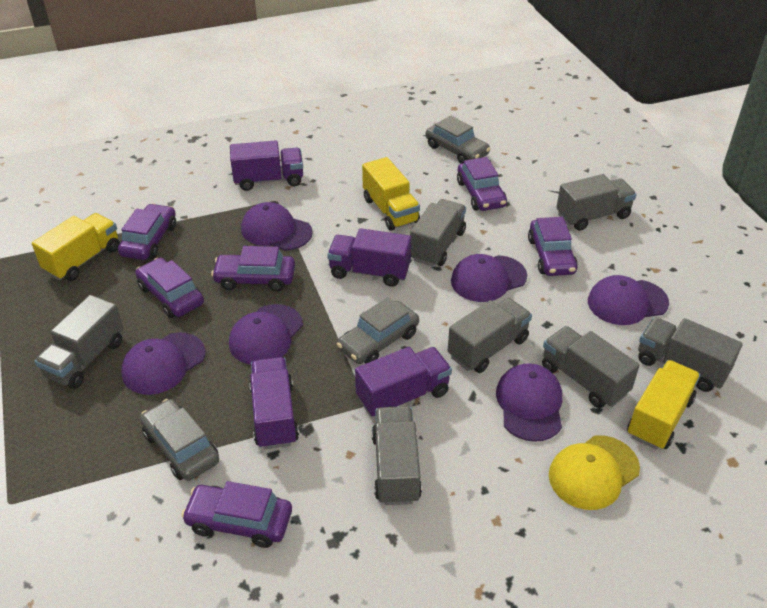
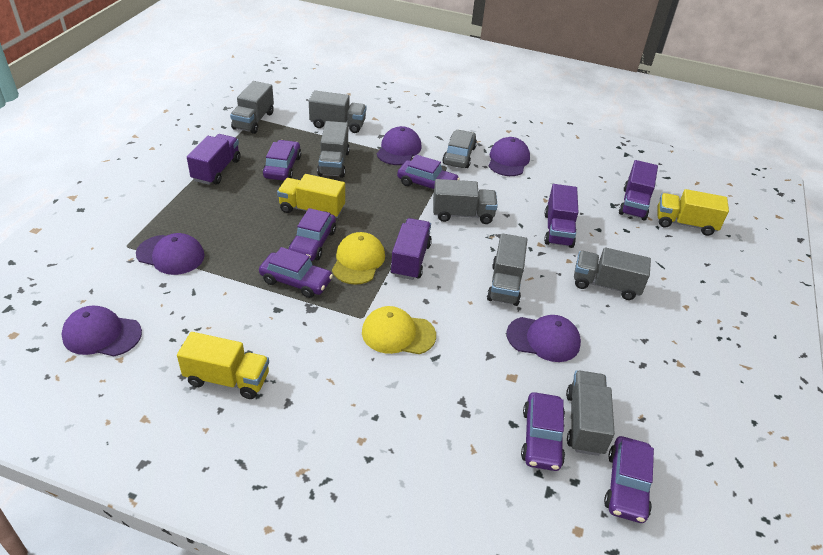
grey car: [140,399,219,481] [337,297,419,364] [426,116,490,163] = 3 -> [442,130,477,168] = 1
purple cap: [121,332,205,395] [229,304,303,365] [241,202,313,251] [451,254,527,302] [496,363,562,442] [588,275,669,325] = 6 -> [61,305,142,356] [136,233,205,275] [377,126,422,165] [489,137,530,176] [507,315,581,362] = 5
yellow cap: [549,435,640,510] = 1 -> [332,232,385,285] [362,306,436,354] = 2

